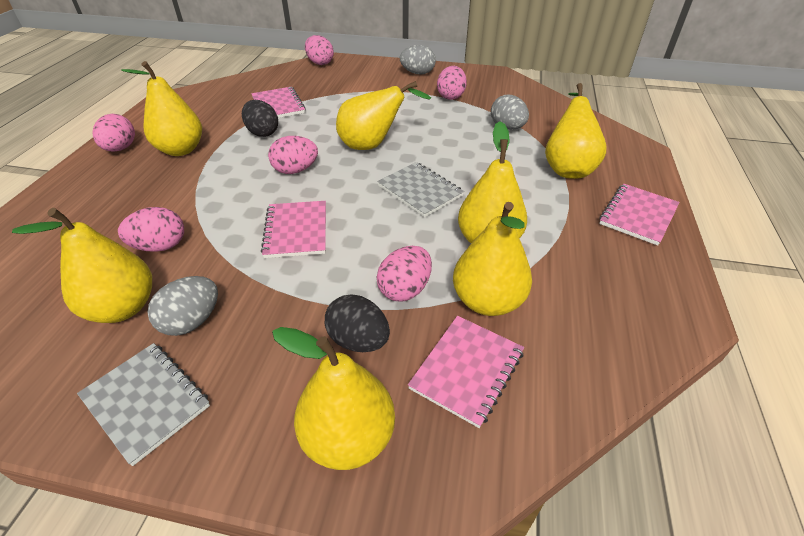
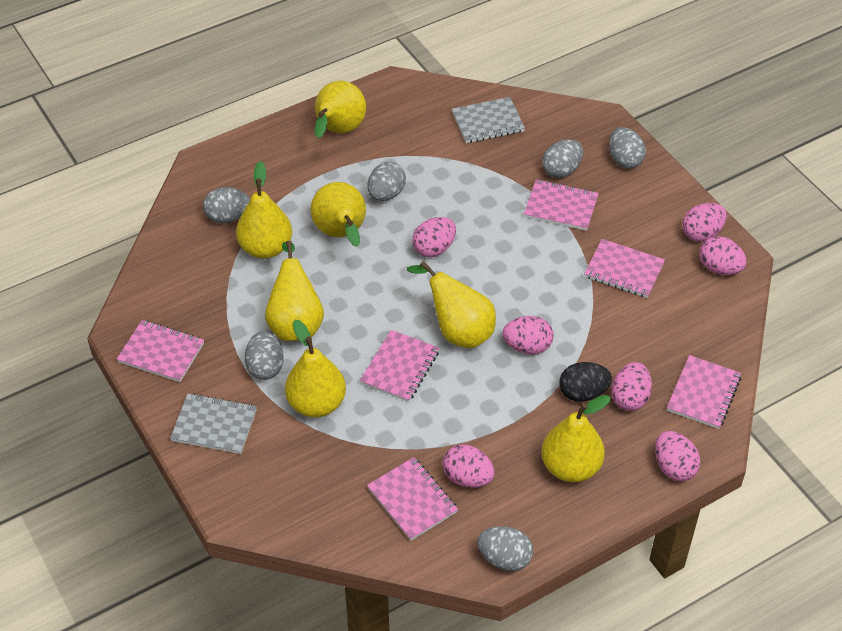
black egg: [242,100,278,137] [325,295,390,352] = 2 -> [559,362,612,402] = 1
grey egg: [147,276,218,336] [400,45,436,75] [491,95,529,130] = 3 -> [203,187,250,223] [245,331,284,380] [368,162,406,201] [477,526,533,571] [542,139,583,178] [609,127,646,168] = 6
pink egg: [93,114,135,152] [118,207,184,252] [268,136,318,174] [305,35,334,65] [377,246,432,302] [437,66,467,100] = 6 -> [412,217,456,257] [443,444,495,488] [502,316,554,354] [611,362,652,411] [655,431,700,481] [682,203,727,242] [699,236,747,275] = 7
pink notebook: [251,87,306,118] [261,201,326,258] [408,316,524,428] [599,184,680,246] = 4 -> [116,320,204,382] [360,330,439,402] [367,457,458,541] [524,179,599,231] [584,239,665,298] [667,355,741,429] = 6

